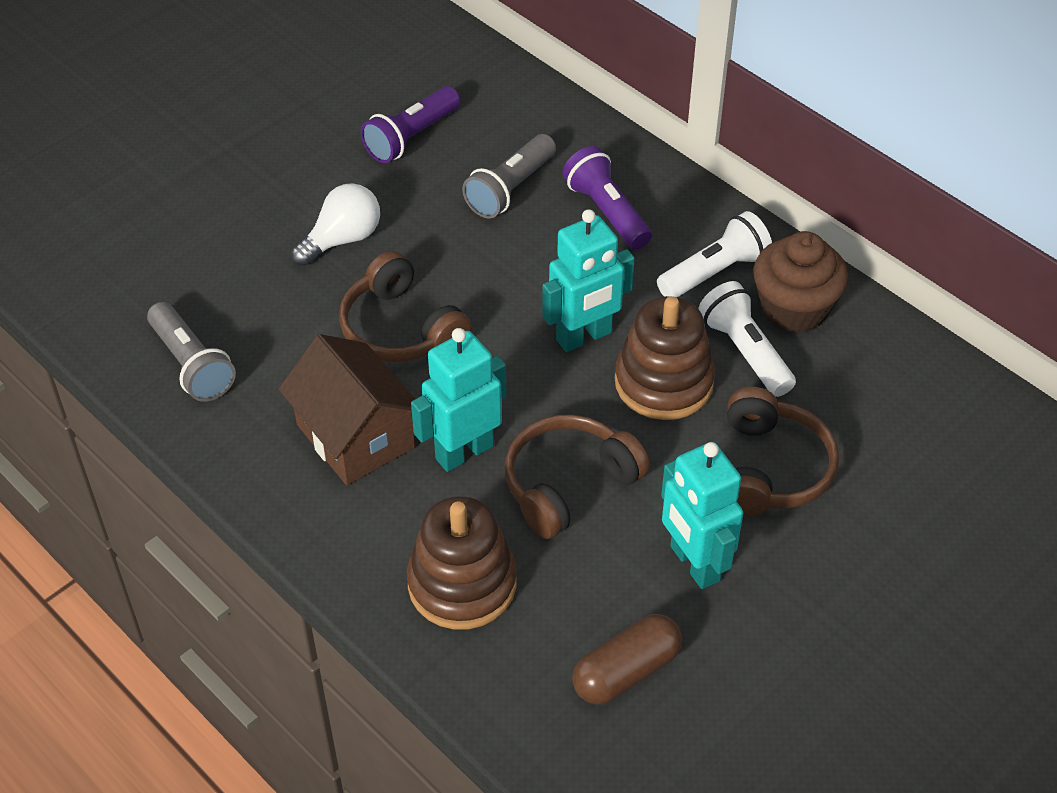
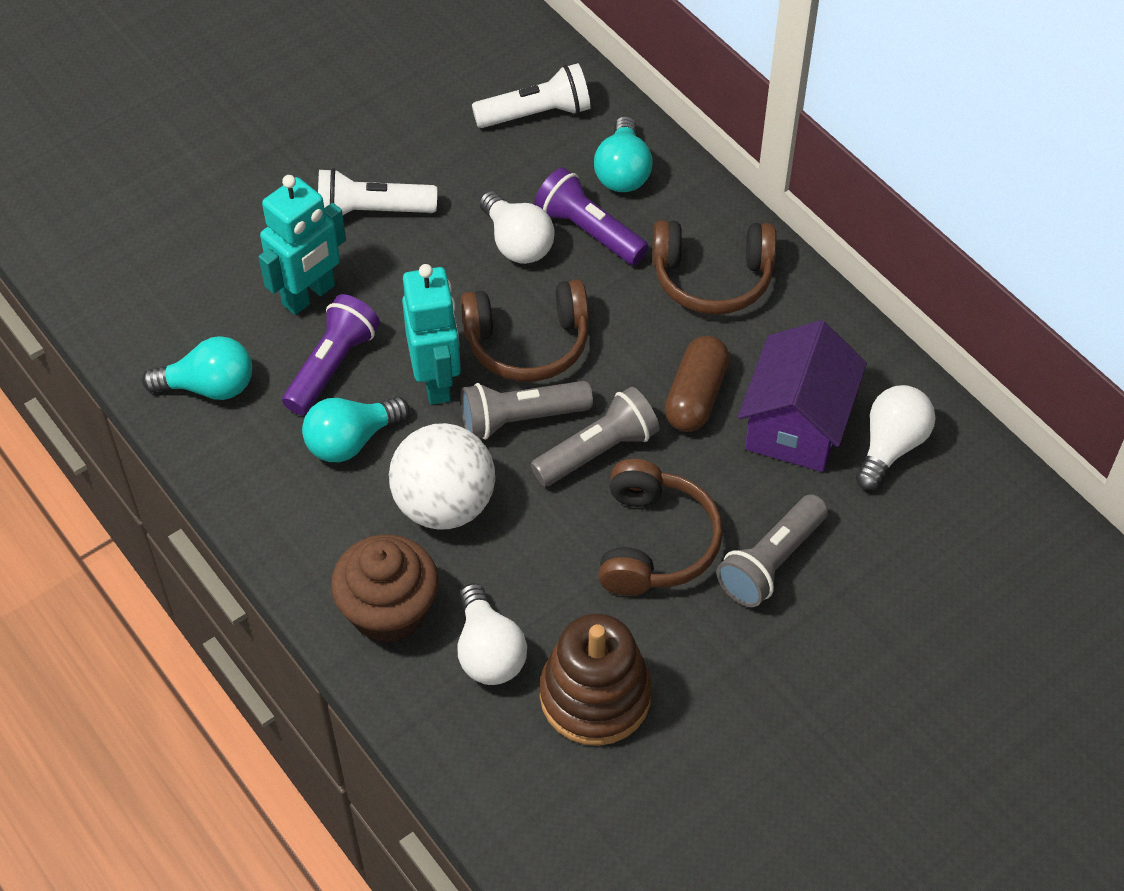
brown house: [278,334,415,485] = 1 -> none = 0
brown stacking toy: [407,496,517,630] [615,296,715,420] = 2 -> [540,614,652,746] = 1
grey flashlight: [147,302,236,402] [462,134,556,219] = 2 -> [460,381,593,440] [531,387,660,487] [716,494,828,607] = 3
purple house: none = 0 -> [738,320,867,472] = 1
turquoise light bulb: none = 0 -> [142,336,252,400] [302,396,409,462] [594,116,653,192] = 3
turquoise robot: [411,328,506,472] [542,209,635,352] [661,442,743,589] = 3 -> [259,175,346,315] [402,264,461,405] = 2
white ball: none = 0 -> [389,423,495,530] = 1
white light bulb: [291,183,380,266] = 1 -> [458,583,527,685] [479,191,555,264] [856,385,935,490] = 3

